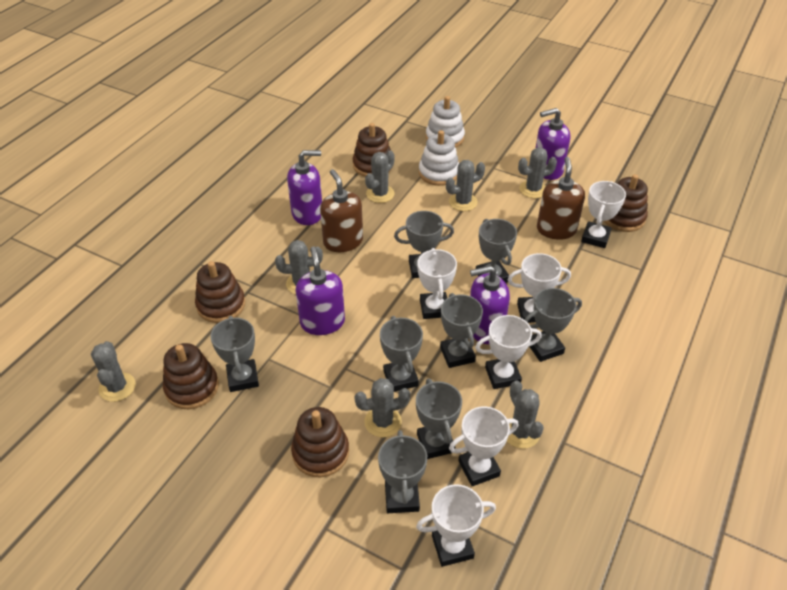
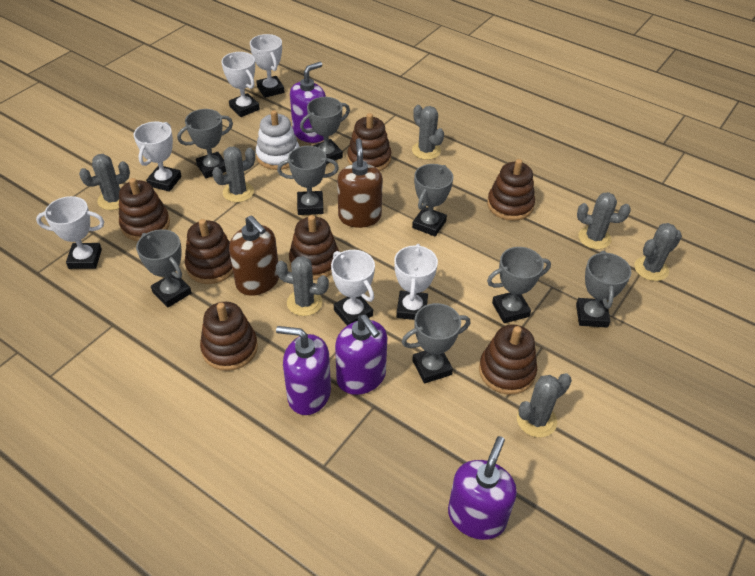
brown stacking toy: [163,343,219,409] [195,261,245,323] [291,407,349,477] [353,123,392,177] [604,174,648,232] = 5 -> [119,178,170,241] [185,219,233,284] [200,302,258,371] [289,215,339,280] [347,113,391,171] [479,324,537,395] [487,159,535,221] = 7
white stacking toy: [419,130,459,186] [426,96,465,148] = 2 -> [256,110,300,170] = 1

